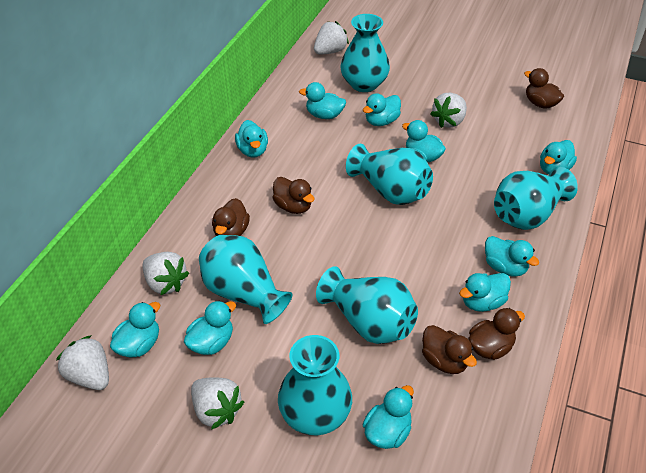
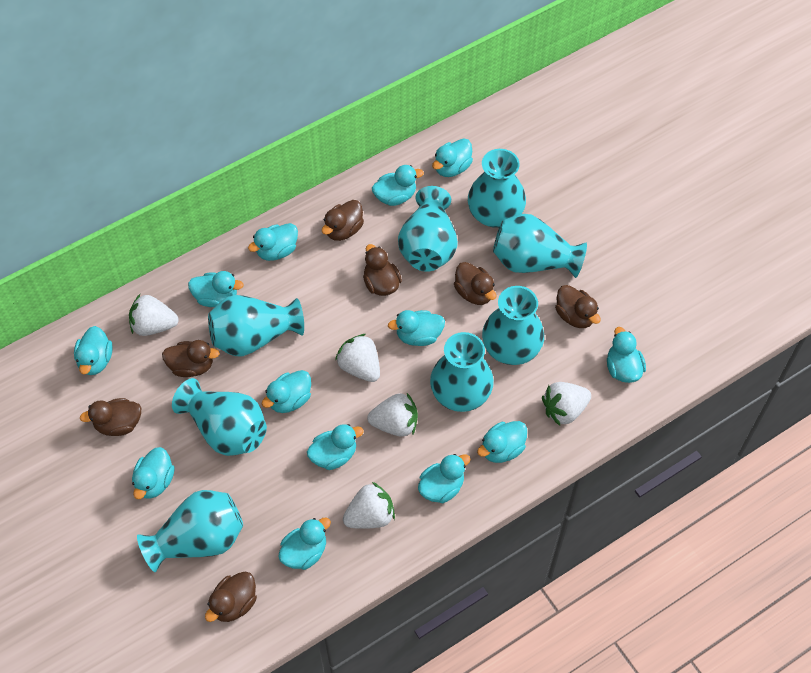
brown duck: [212,198,250,236] [272,177,315,214] [422,325,477,374] [468,308,525,360] [524,68,564,109] = 5 -> [80,398,141,436] [162,340,220,377] [205,571,257,622] [322,200,364,241] [363,244,402,296] [454,262,496,305] [555,285,601,328] = 7
turquoise duck: [110,302,160,358] [184,301,236,355] [235,120,268,158] [299,82,346,119] [362,385,414,449] [363,93,401,126] [402,120,446,162] [459,273,511,312] [485,236,539,277] [540,140,577,174] = 10 -> [74,326,113,375] [132,447,175,499] [188,271,244,307] [248,223,298,261] [262,370,311,413] [278,517,331,570] [307,424,364,470] [372,165,424,206] [388,310,445,346] [418,454,470,503] [432,138,473,177] [477,421,527,463] [607,327,646,383] = 13
turquoise vase: [199,235,293,324] [278,335,352,435] [316,266,418,344] [340,14,390,92] [346,143,433,205] [494,167,578,230] = 6 -> [137,490,243,572] [172,378,267,456] [208,295,304,356] [398,186,458,272] [430,332,494,412] [468,149,526,228] [482,286,544,365] [493,214,587,278] = 8

